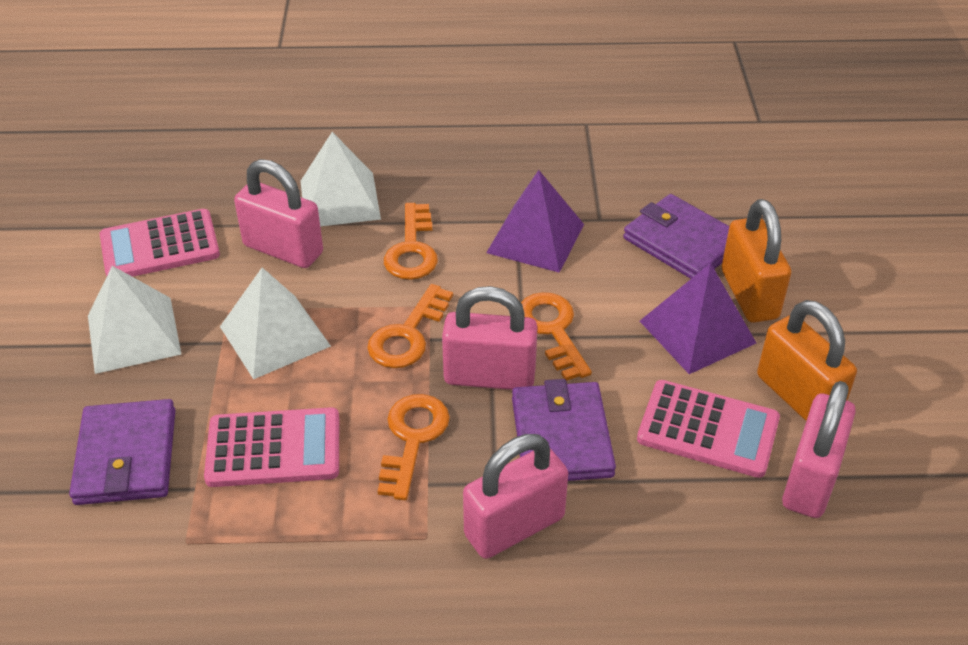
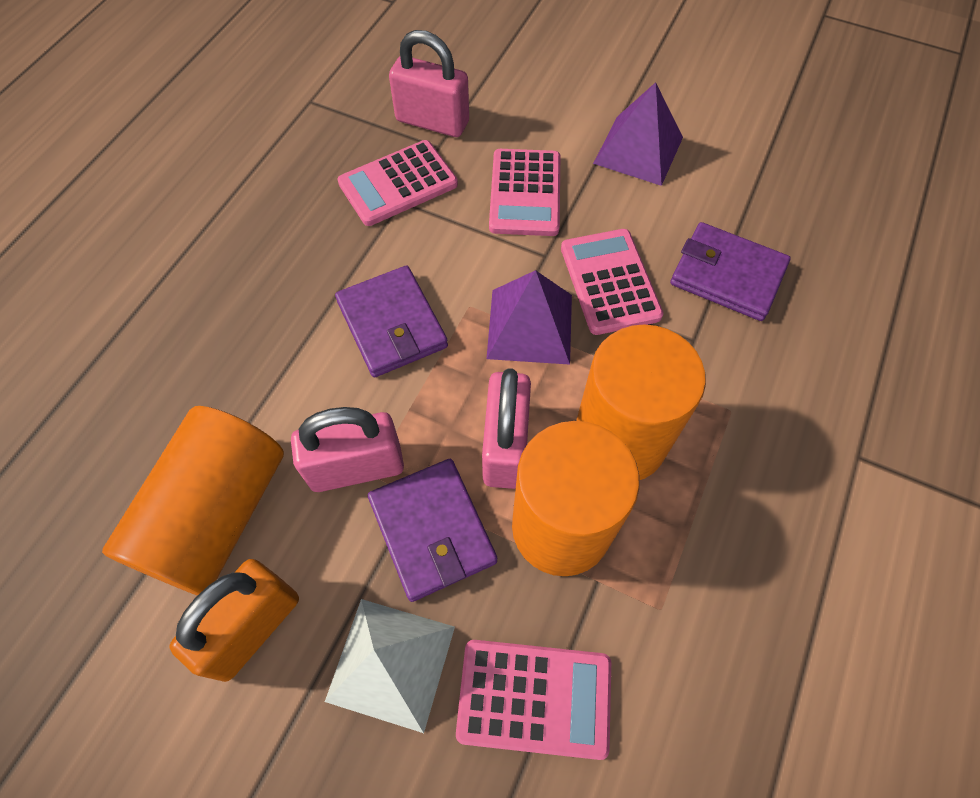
orange cylinder: none = 0 -> [102,406,284,596] [512,421,640,576] [576,325,706,480] = 3
orange key: [367,284,453,368] [378,394,450,500] [384,203,438,280] [521,292,592,381] = 4 -> none = 0
orange padlock: [722,199,791,323] [757,300,857,421] = 2 -> [169,559,299,682] = 1
pink calculator: [100,209,220,277] [204,407,339,487] [637,380,780,478] = 3 -> [337,140,458,226] [456,640,611,760] [489,149,560,236] [561,229,663,335] = 4
pink padlock: [234,159,323,268] [442,286,538,390] [463,434,568,559] [782,381,856,518] = 4 -> [291,407,404,492] [389,30,469,137] [482,368,531,489] = 3
white pyramid: [88,266,181,374] [220,267,331,379] [301,132,381,226] = 3 -> [325,599,455,733] = 1

